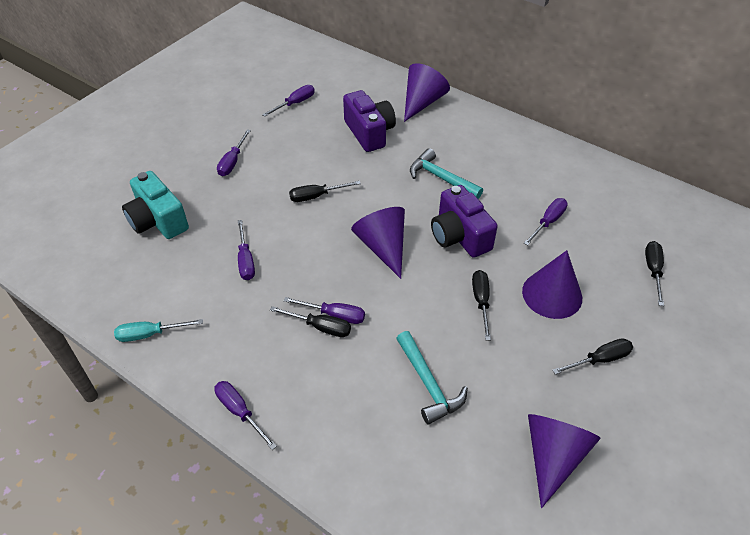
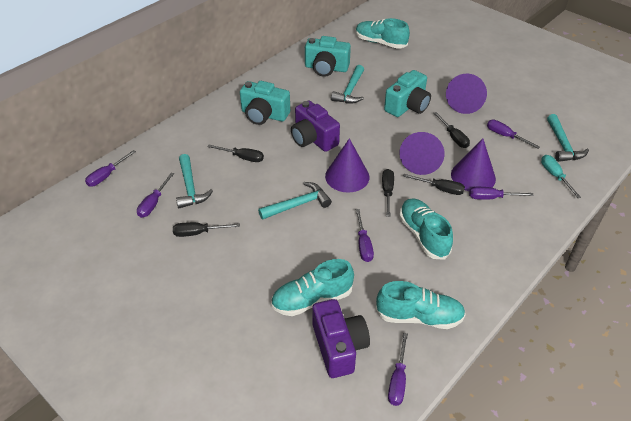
turquoise camera: [122,171,189,239] = 1 -> [240,81,290,125] [305,36,351,77] [384,70,431,117] = 3
turquoise hammer: [396,331,468,425] [410,148,483,199] = 2 -> [176,154,213,208] [258,182,332,220] [331,65,364,103] [547,114,589,162] = 4
turquoise shoe: none = 0 -> [271,259,354,316] [356,18,410,49] [376,281,466,329] [399,198,453,260] = 4

